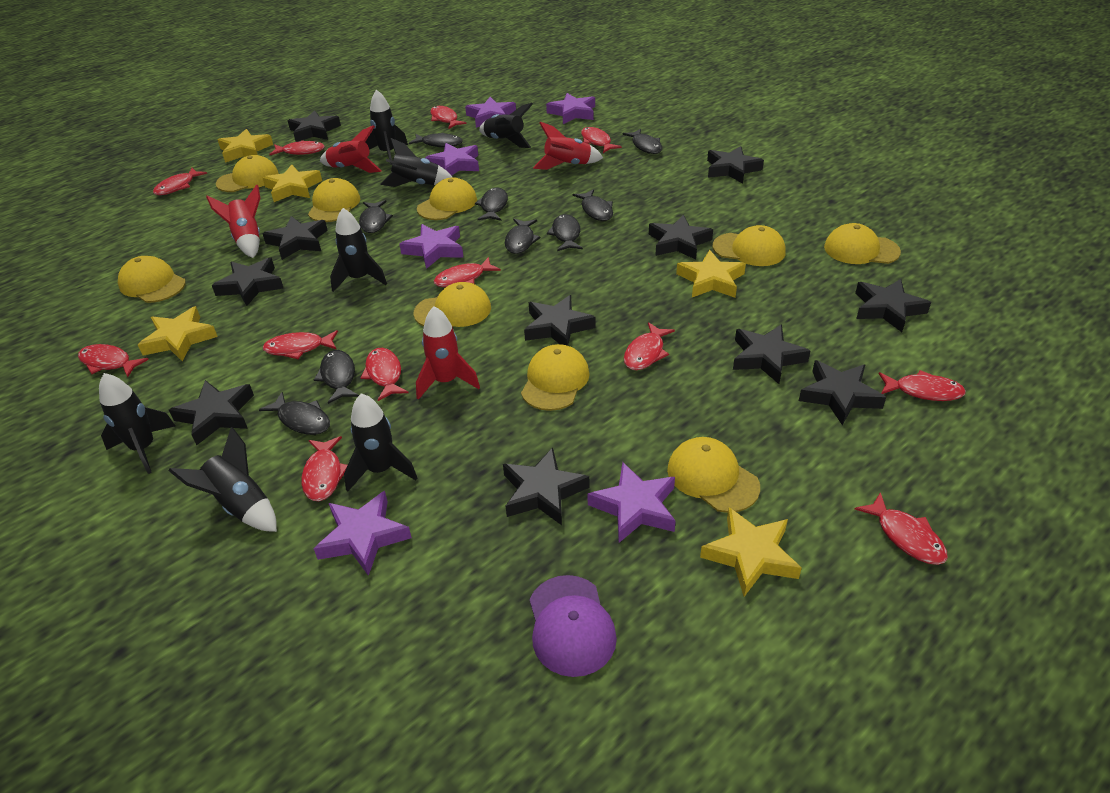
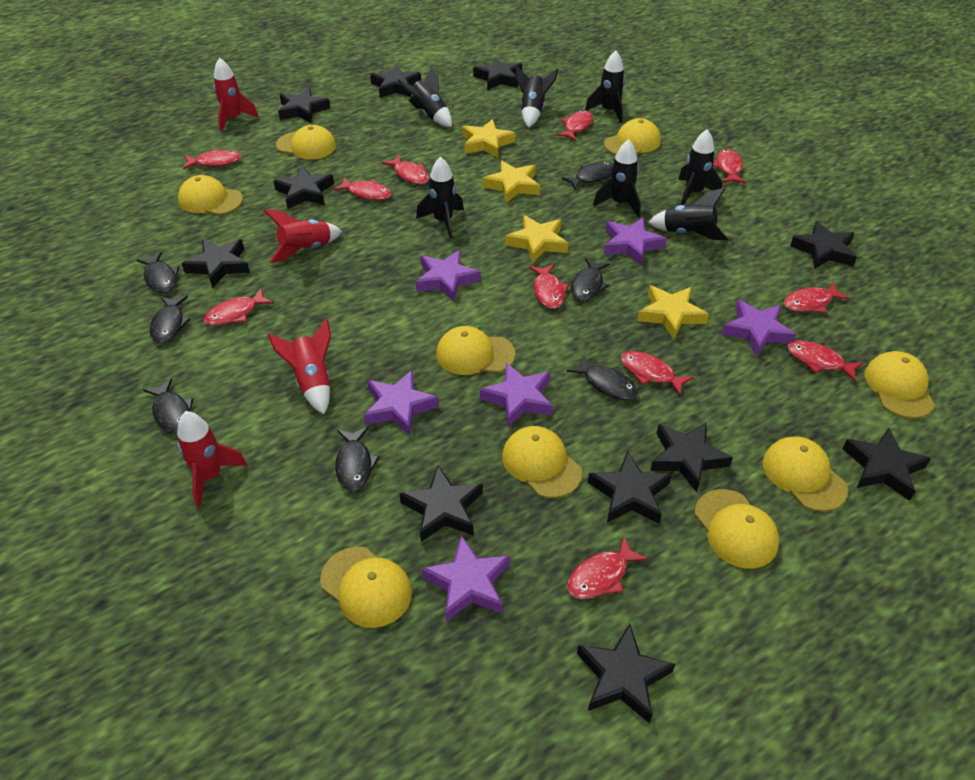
black fish: [259,392,330,435] [314,350,359,404] [359,200,393,233] [409,132,463,147] [475,187,508,221] [505,219,541,254] [547,214,583,251] [573,189,613,221] [622,129,662,154] = 9 -> [137,252,179,293] [143,379,193,434] [150,296,191,344] [335,427,380,491] [561,162,613,189] [566,355,638,400] [571,258,610,301] = 7
purple cap: [530,575,617,677] = 1 -> none = 0
red fish: [78,344,149,377] [153,168,207,195] [262,330,338,359] [269,140,325,155] [302,436,348,501] [361,348,408,401] [430,106,467,129] [434,257,501,287] [581,127,622,153] [624,322,675,370] [855,492,948,565] [879,370,966,401] = 12 -> [183,149,241,169] [204,289,274,326] [333,177,392,200] [382,154,429,185] [529,264,569,309] [556,110,593,141] [567,537,648,599] [621,351,694,395] [713,149,746,184] [784,282,850,313] [788,340,863,381] = 11
yellow star: [138,306,218,361] [218,129,273,163] [262,165,322,202] [676,250,746,298] [700,507,802,597] = 5 -> [462,119,516,158] [482,161,540,203] [505,215,569,263] [637,285,709,339] = 4

